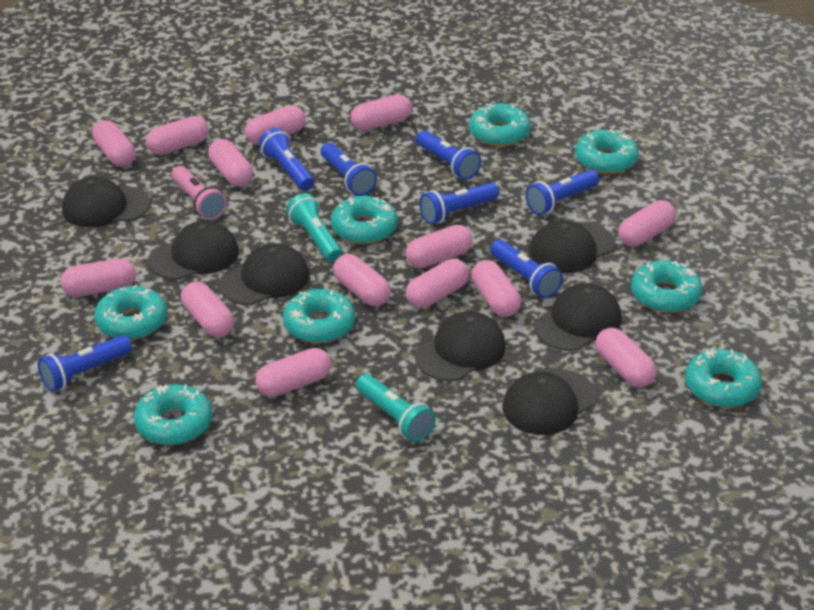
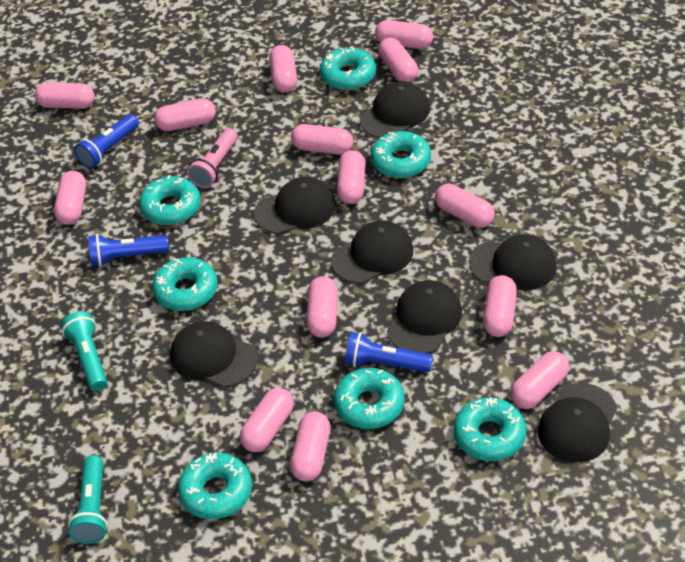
blue flashlight: [38,335,132,392] [259,128,314,191] [321,143,377,196] [416,130,481,180] [419,183,499,224] [490,240,563,298] [525,170,599,215] = 7 -> [74,114,139,169] [88,234,169,267] [345,332,433,373] = 3
turquoise donut: [94,285,167,340] [134,384,212,445] [283,289,355,343] [331,196,398,244] [469,103,530,146] [575,129,639,174] [631,260,702,313] [685,349,762,408] = 8 -> [139,175,201,225] [152,257,218,311] [178,452,252,519] [320,46,376,90] [334,368,404,429] [371,131,431,178] [454,397,527,461] = 7

